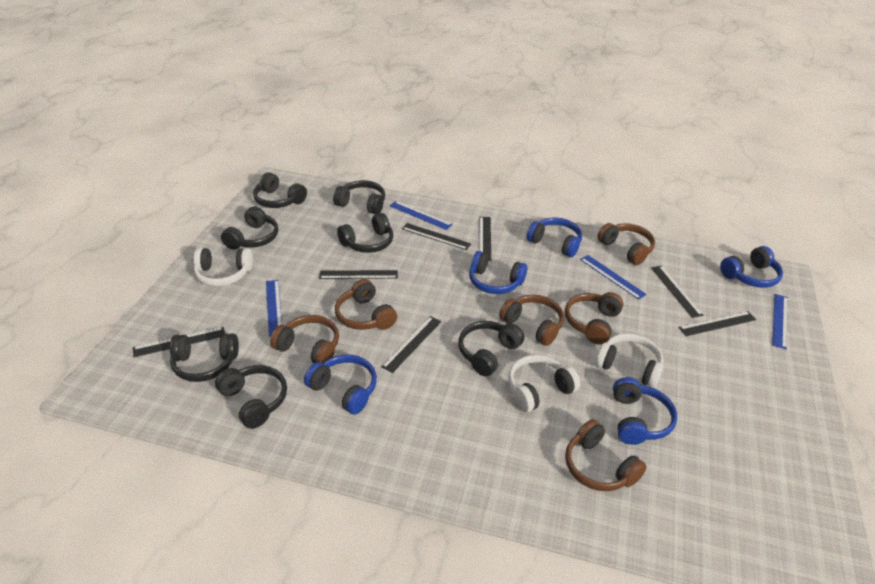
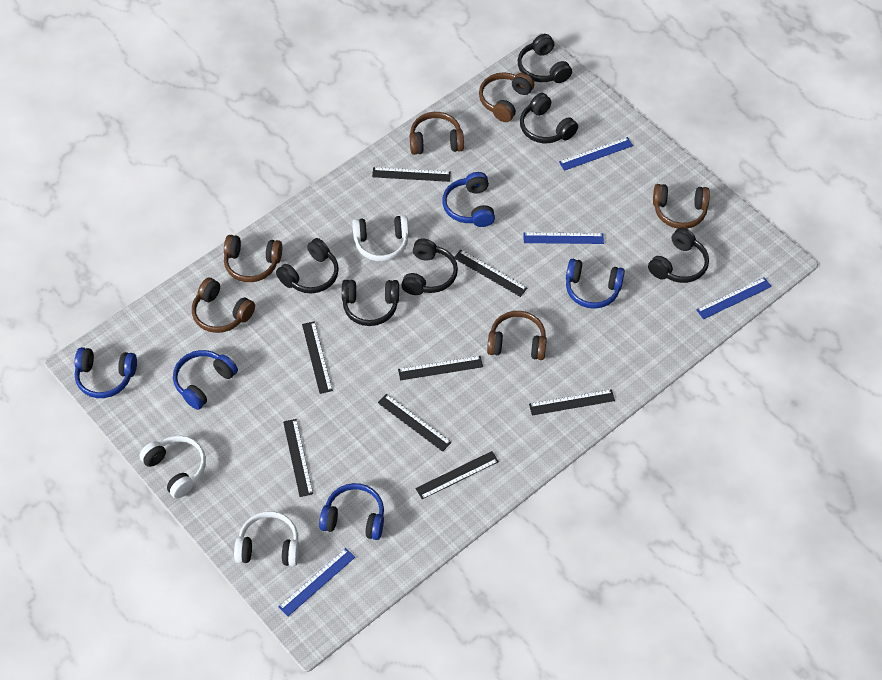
black headphones: [170,333,239,382] [215,365,287,429] [221,206,278,250] [253,172,307,208] [333,180,385,215] [337,213,393,253] [458,321,524,376] = 7 -> [276,238,339,294] [342,280,399,326] [401,238,458,295] [518,34,572,83] [520,93,578,143] [648,228,709,283] = 6
black ruler: [133,327,225,357] [319,270,398,279] [381,316,442,373] [402,223,471,250] [479,217,491,261] [651,266,703,318] [679,311,756,336] = 7 -> [283,419,313,497] [302,321,333,394] [372,167,451,182] [378,394,451,452] [398,356,483,380] [416,451,499,499] [454,250,527,297] [529,389,615,415] = 8

